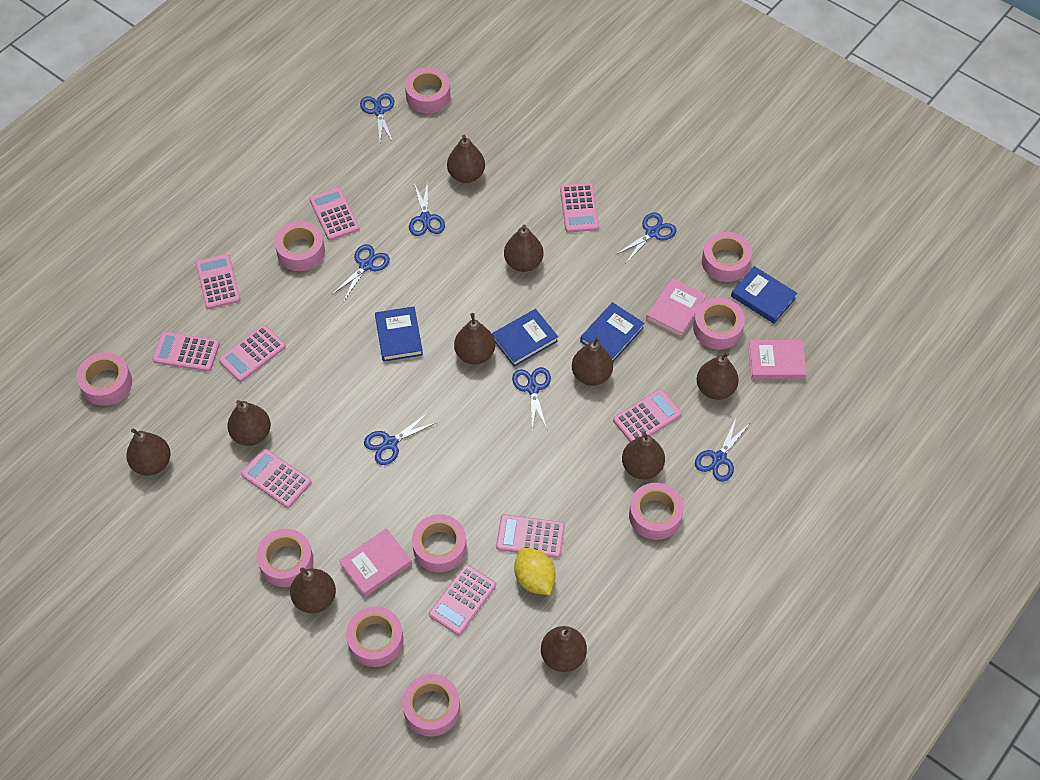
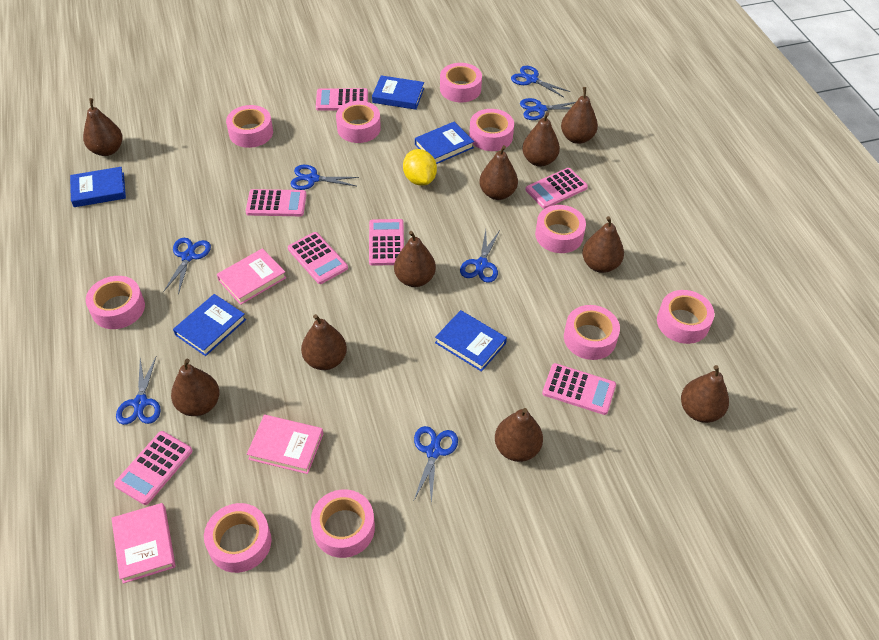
blue book: [375,306,423,362] [492,309,558,367] [580,302,644,362] [731,266,797,324] = 4 -> [70,167,126,207] [173,294,246,356] [372,75,424,110] [415,122,474,164] [435,310,507,372] = 5
pink calculator: [152,332,220,372] [196,254,240,309] [219,325,286,382] [241,448,311,508] [310,187,359,241] [429,564,496,635] [496,514,565,558] [560,183,599,232] [613,389,682,442] = 9 -> [114,431,193,505] [246,189,306,216] [288,232,348,284] [316,88,368,111] [369,219,404,266] [526,168,588,209] [542,363,616,415] = 7

